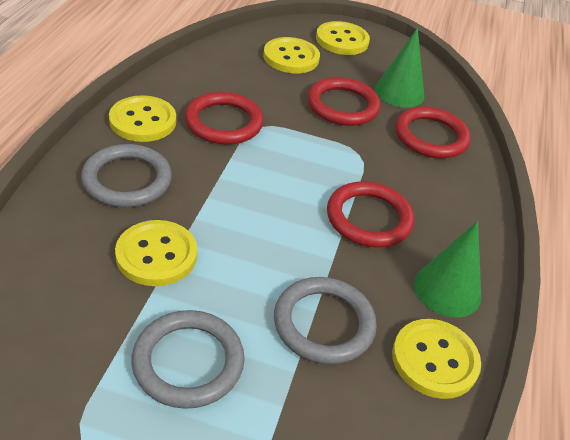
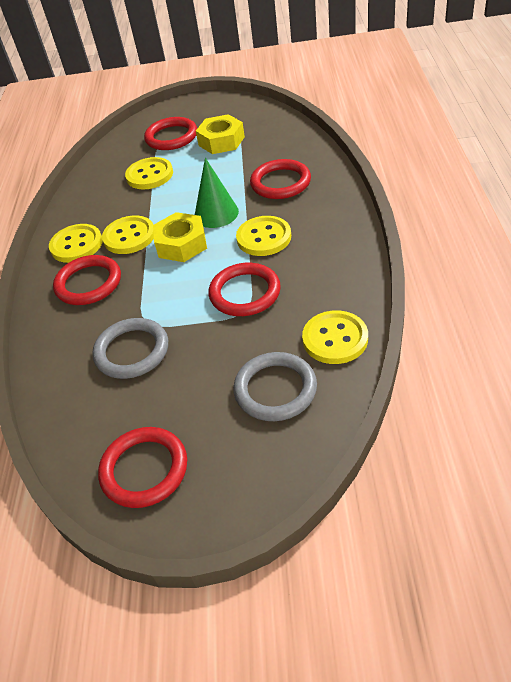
green cone: [375,28,425,108] [414,221,481,317] = 2 -> [195,158,239,228] = 1
grey ring: [81,144,172,207] [131,310,245,409] [274,277,377,364] = 3 -> [92,318,168,379] [233,352,317,421] = 2
red ring: [185,92,264,145] [307,77,381,126] [327,181,414,248] [395,107,471,159] = 4 -> [53,255,121,305] [98,427,187,508] [144,117,197,150] [208,263,281,316] [250,159,311,199] = 5
yellow nut: none = 0 -> [153,212,207,262] [196,114,245,154] = 2

